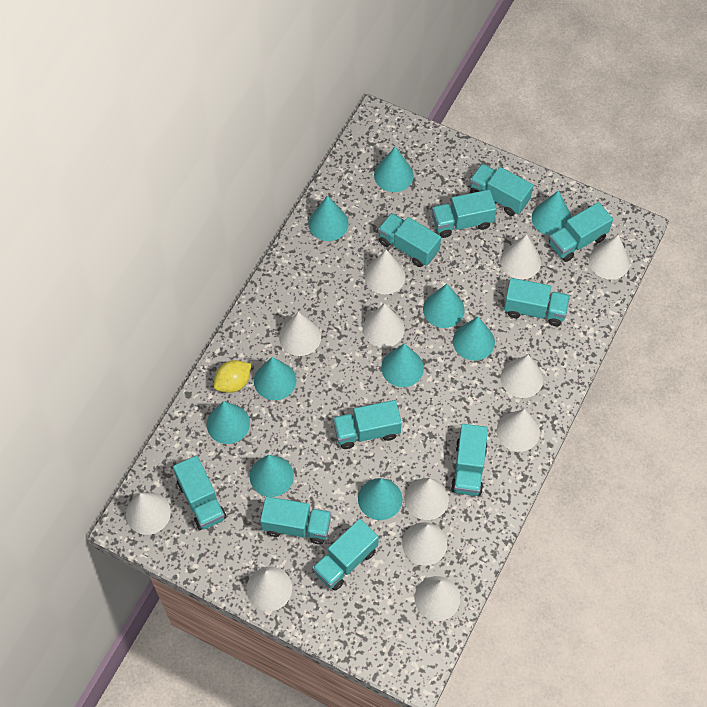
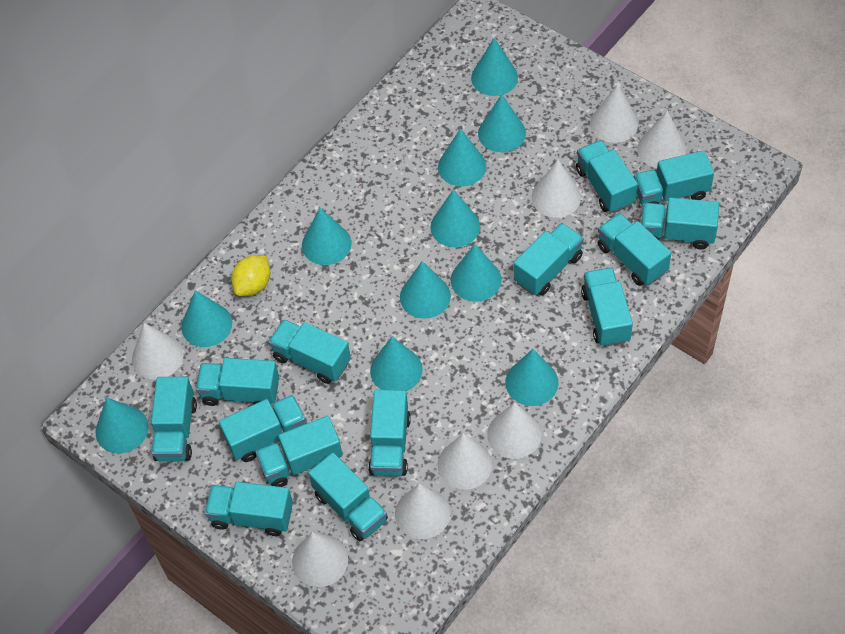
turquoise cone: [207,401,250,444] [250,455,294,497] [254,357,297,400] [308,196,349,241] [358,478,402,520] [374,146,414,192] [381,343,424,387] [423,284,465,328] [453,317,495,361] [532,190,572,236] = 10 -> [96,398,148,454] [181,290,232,347] [302,208,351,265] [370,337,423,391] [400,261,451,319] [430,189,480,247] [438,128,486,186] [451,244,501,302] [471,38,518,96] [478,94,526,153] [505,349,559,406] = 11
turquoise truck: [173,455,226,530] [260,497,331,544] [312,519,379,591] [333,400,402,449] [378,213,441,267] [432,190,497,238] [451,424,488,496] [470,164,533,216] [504,278,570,326] [549,202,613,262] = 10 -> [151,377,197,462] [196,358,279,406] [205,482,293,536] [219,395,306,462] [255,416,343,487] [268,319,351,384] [308,453,388,541] [368,390,411,476] [513,223,584,296] [576,140,638,213] [581,267,633,347] [598,213,671,286] [634,151,714,206] [641,198,719,250] = 14
white cone: [126,492,171,535] [246,567,292,611] [279,312,321,356] [363,303,405,348] [364,250,406,294] [402,522,447,566] [404,478,449,520] [414,576,460,621] [497,409,540,452] [500,234,541,279] [501,355,543,398] [589,234,630,280] = 12 -> [132,323,183,380] [292,532,348,587] [395,484,450,539] [438,433,492,490] [487,402,541,459] [532,160,581,218] [590,84,638,143] [637,110,686,168] = 8

